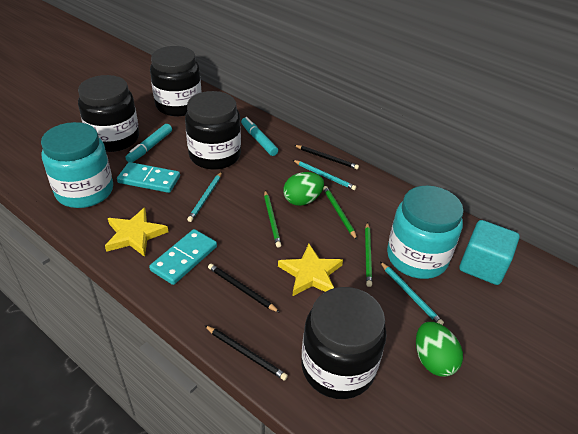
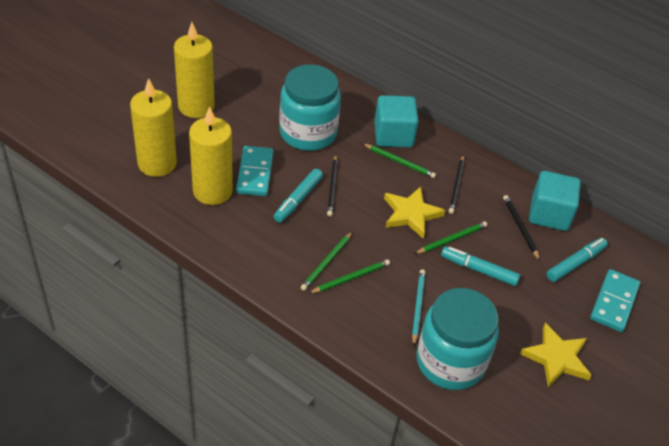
black jar: [78,75,139,152] [150,46,202,116] [185,91,241,170] [301,287,386,399] = 4 -> none = 0
green egg: [283,172,324,206] [416,322,463,377] = 2 -> none = 0
green pencil: [264,191,281,247] [323,186,357,240] [365,222,372,287] = 3 -> [301,231,353,291] [308,260,390,294] [362,143,436,178] [414,222,487,254] = 4
turquoise cube: [459,220,520,285] = 1 -> [374,95,419,148] [529,171,581,231] = 2
turquoise marker: [125,124,172,163] [241,117,278,156] = 2 -> [273,169,323,223] [441,246,520,286] [547,238,608,282] = 3
turquoise pencil: [187,172,222,222] [293,160,356,190] [380,262,444,325] = 3 -> [412,269,425,345] = 1
yellow candle: none = 0 -> [130,78,177,177] [174,22,215,118] [189,106,233,205] = 3

